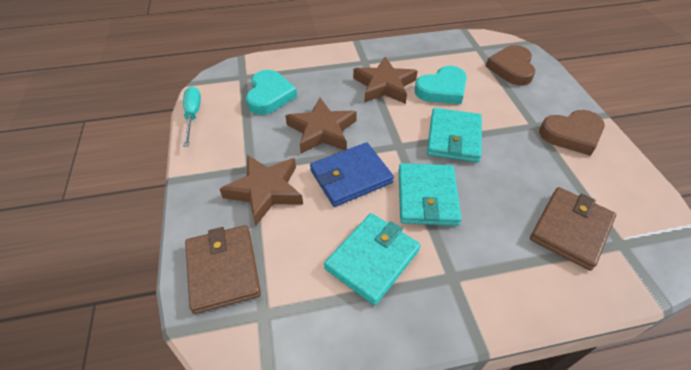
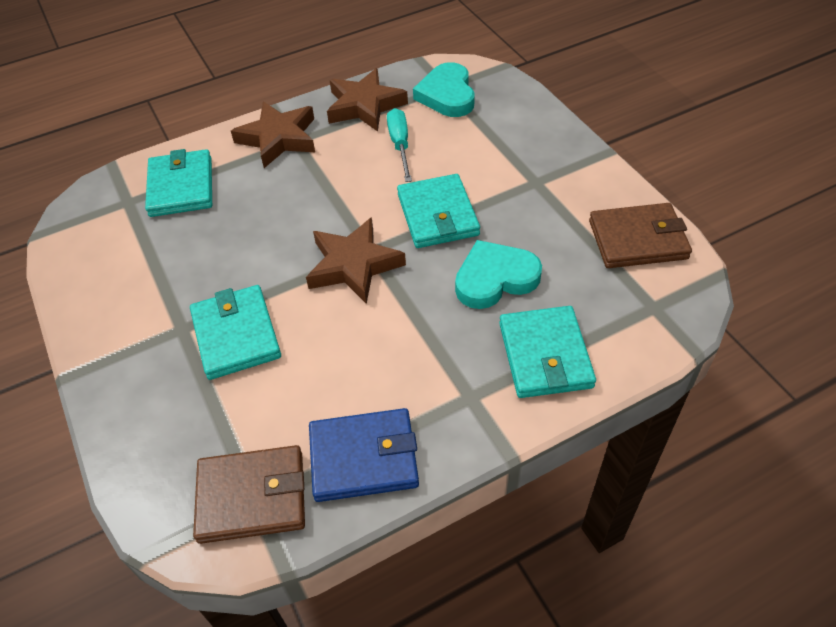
brown heart: [486,45,535,85] [539,110,605,156] = 2 -> none = 0
turquoise wallet: [324,213,421,305] [398,163,462,226] [427,108,482,162] = 3 -> [145,149,212,217] [190,285,281,380] [397,174,480,248] [499,306,596,398] = 4

